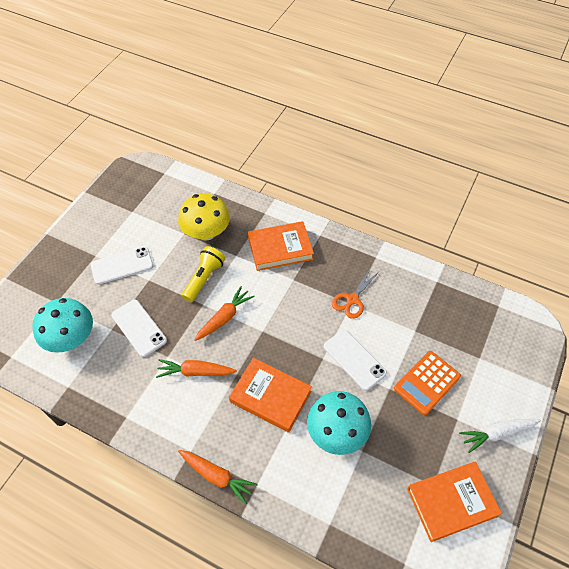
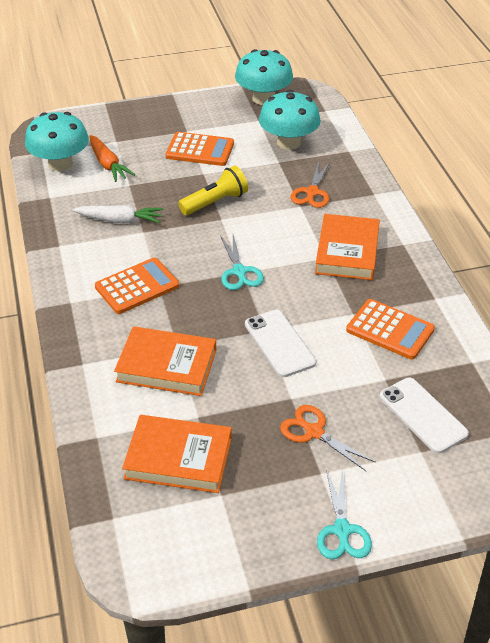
orange calculator: [394,351,461,415] = 1 -> [95,258,179,314] [166,132,234,166] [346,299,435,360] = 3
orange carrot: [156,359,237,378] [178,450,258,505] [194,286,255,341] = 3 -> [89,135,135,182] = 1
orange scissors: [332,269,380,319] = 1 -> [280,405,376,472] [290,161,330,208] = 2
turquoise mushroom: [33,298,93,353] [307,391,371,455] = 2 -> [25,112,89,172] [235,49,293,105] [259,90,321,150] = 3
turquoise scissors: none = 0 -> [220,235,264,290] [317,467,372,559] = 2
white phone: [91,247,153,284] [111,300,167,357] [324,330,387,391] = 3 -> [245,310,316,377] [379,378,469,454] = 2
yellow mushroom: [178,194,230,241] = 1 -> none = 0

